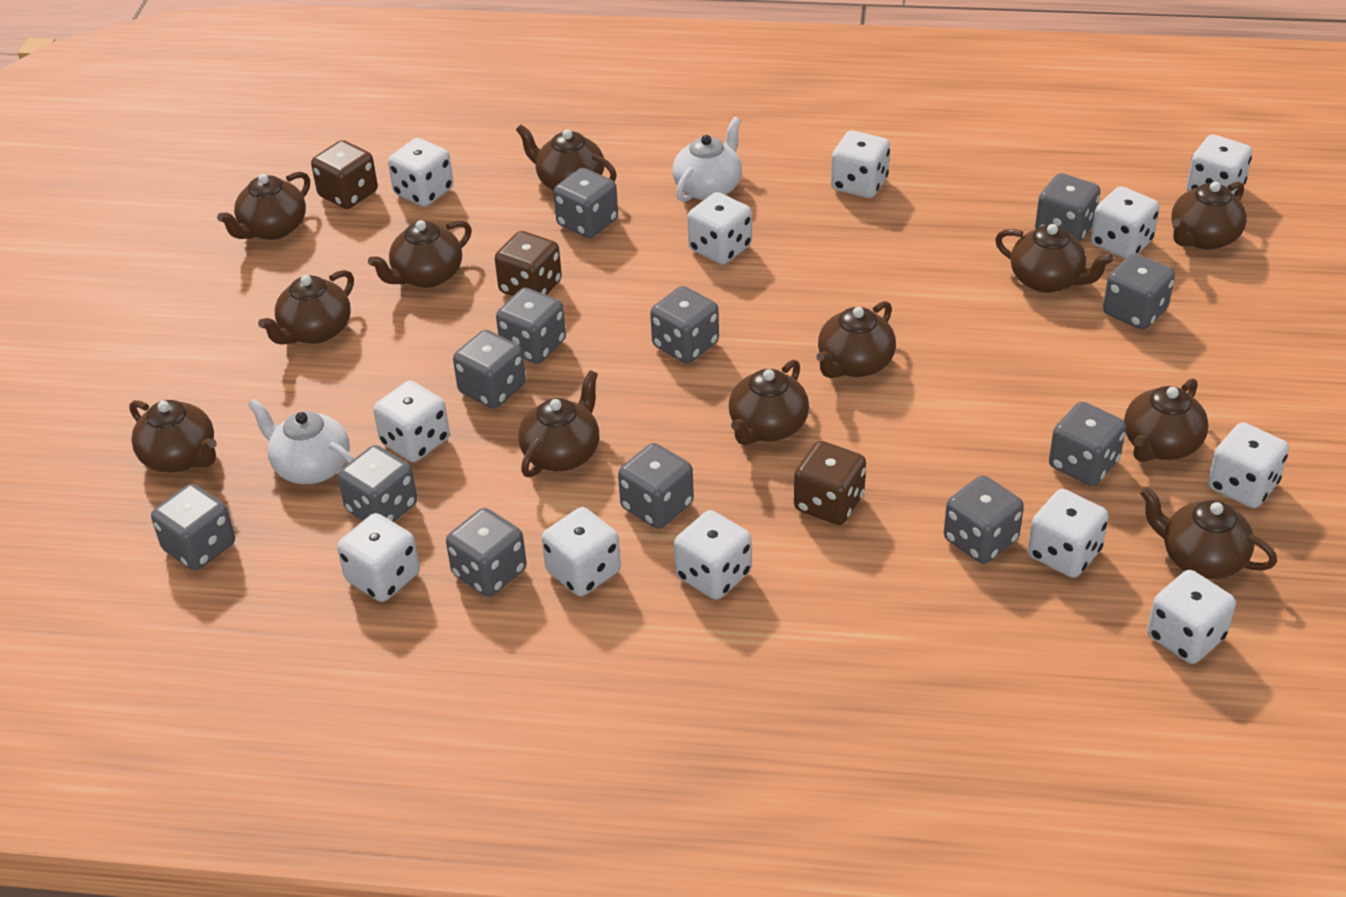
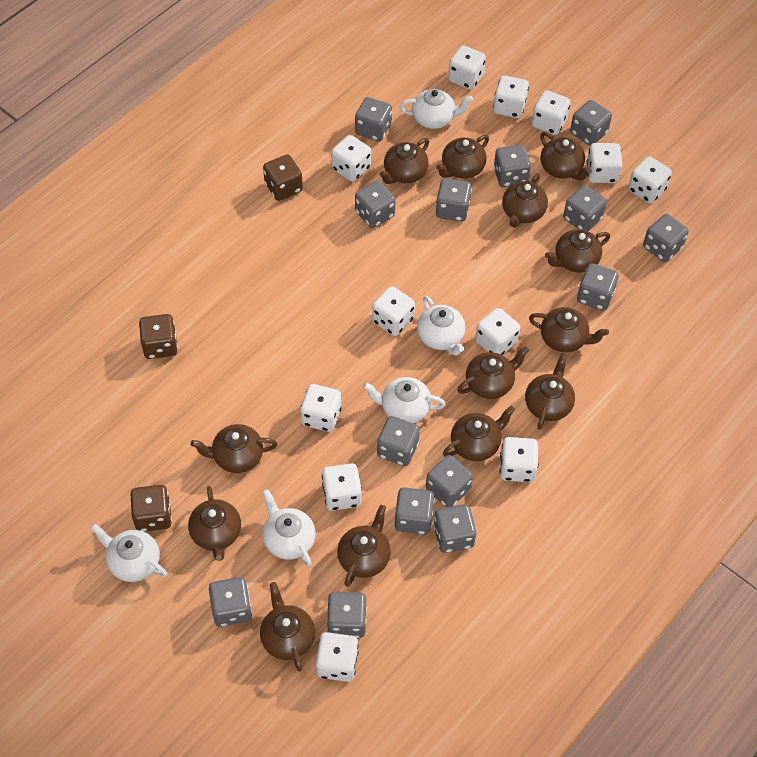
brown teapot: [129,400,217,472] [217,172,310,240] [258,270,354,345] [368,220,472,288] [516,124,617,190] [518,370,599,478] [729,360,809,445] [816,301,896,378] [995,224,1114,293] [1124,378,1209,462] [1140,487,1277,579] [1171,182,1247,250] = 12 -> [188,486,241,561] [191,424,278,473] [260,582,315,672] [337,505,391,587] [380,138,429,184] [436,135,489,179] [443,406,515,461] [457,346,529,399] [502,173,548,228] [525,353,575,430] [529,307,609,352] [540,132,592,181] [545,229,610,273] = 13
grey dice: [151,484,235,571] [338,445,417,522] [446,508,527,597] [453,330,526,409] [496,288,566,364] [553,168,618,238] [618,443,694,529] [650,286,719,363] [944,475,1024,564] [1035,173,1100,242] [1049,402,1126,486] [1103,253,1175,330] = 12 -> [208,577,252,627] [327,592,367,638] [355,97,392,142] [355,181,396,228] [377,416,420,466] [394,487,435,535] [426,455,473,507] [433,504,477,553] [436,178,472,222] [494,145,531,187] [563,185,607,231] [570,100,612,146] [577,263,619,310] [643,214,688,262] = 14
white teapot: [248,399,354,484] [672,117,742,202] = 2 -> [91,523,167,582] [263,489,316,566] [363,377,446,424] [399,89,473,129] [417,296,465,356] = 5

